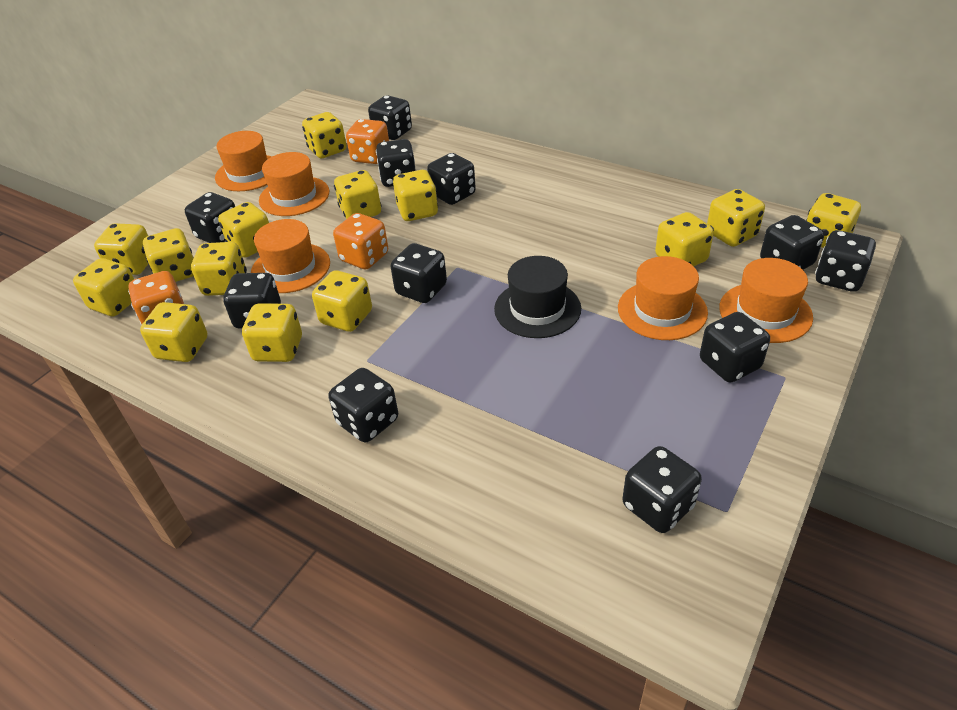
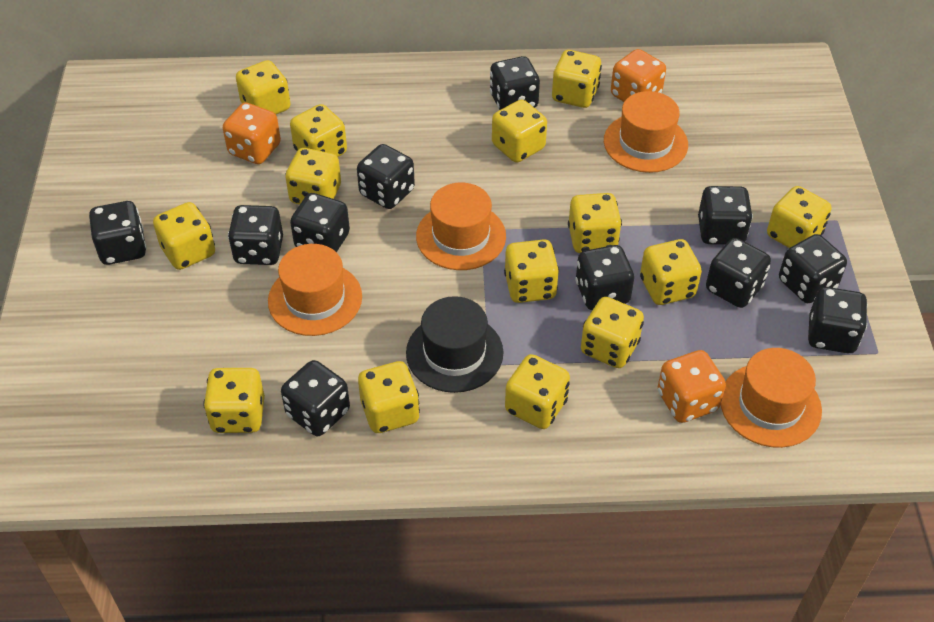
orange hat: [215,131,272,191] [251,219,330,293] [259,152,329,216] [618,256,708,340] [719,258,813,343] = 5 -> [268,244,362,336] [416,183,506,270] [604,91,688,173] [721,348,822,448] = 4

